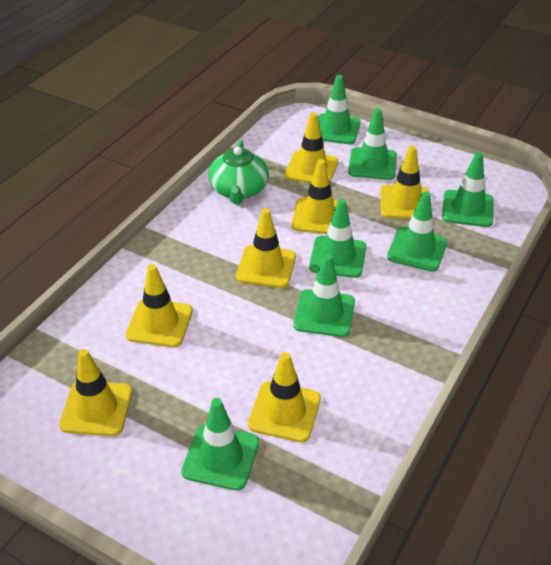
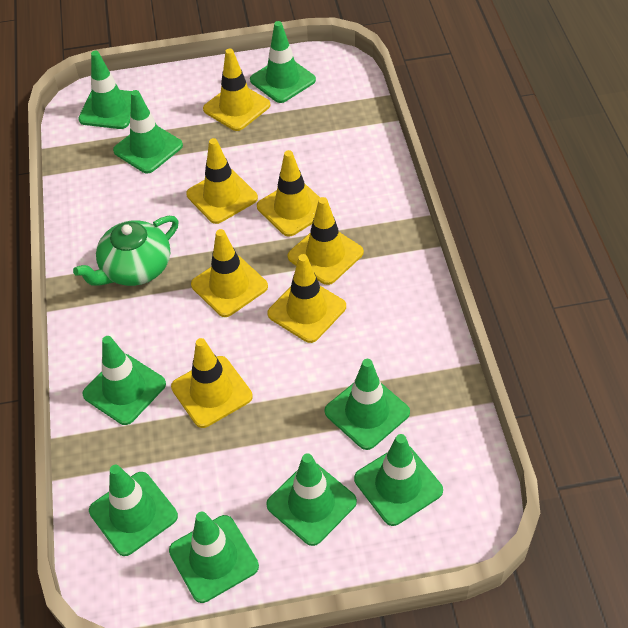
green traffic cone: [181,398,259,491] [293,254,355,337] [309,199,366,278] [318,75,361,144] [348,108,397,180] [387,192,448,272] [442,152,494,227] = 7 -> [78,51,132,129] [82,336,166,425] [89,465,178,556] [113,90,183,173] [169,511,259,603] [250,21,316,103] [266,453,357,546] [325,359,410,450] [354,434,443,526] = 9

